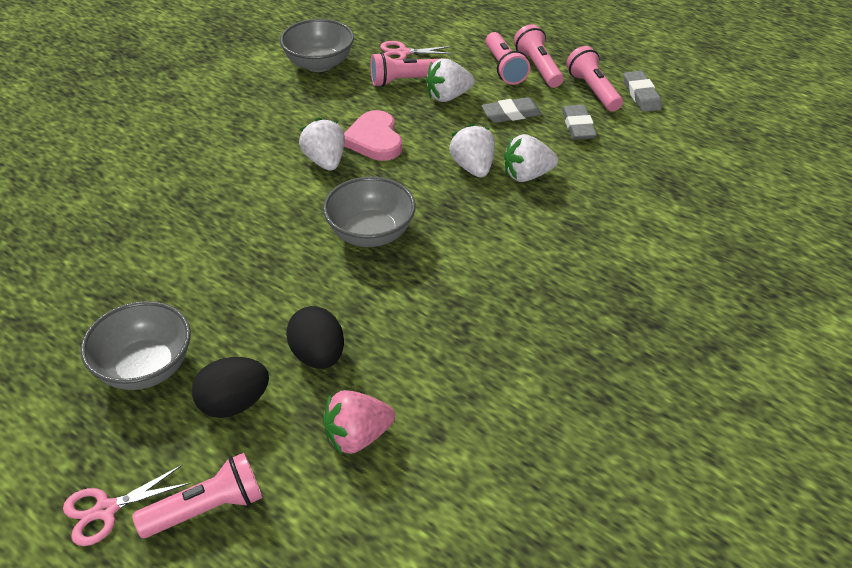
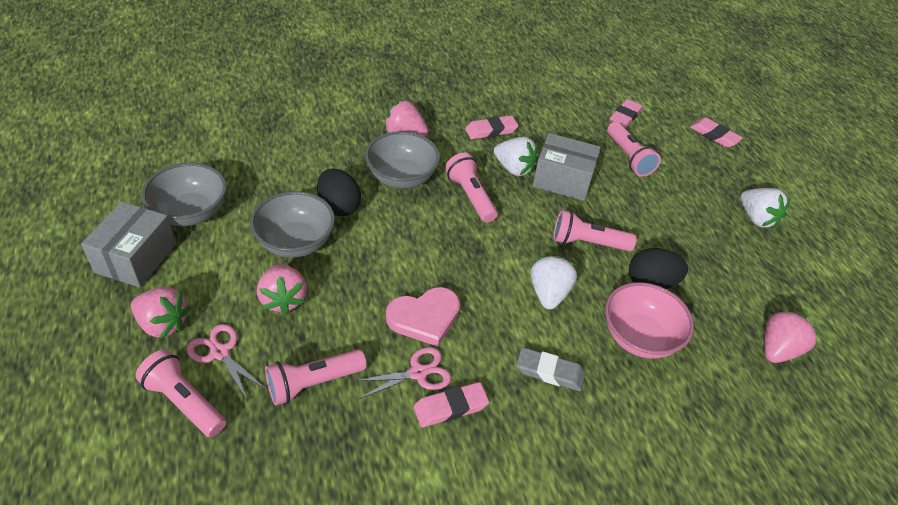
grey box: none = 0 -> [81,201,176,287] [532,133,601,201] = 2
grey eraser: [481,97,542,123] [562,105,597,140] [624,71,662,112] = 3 -> [516,347,585,391] = 1
pink bowl: none = 0 -> [605,282,694,358] = 1
pink eraser: none = 0 -> [413,382,489,427] [465,115,519,139] [609,99,643,128] [690,117,743,148] = 4
pink strawberry: [323,390,395,454] = 1 -> [131,287,190,338] [257,264,307,315] [384,100,428,137] [764,309,819,363] = 4
white strawberry: [299,118,345,171] [426,58,475,102] [449,124,495,178] [504,134,558,182] = 4 -> [494,137,538,176] [531,255,577,309] [740,188,790,229] = 3

